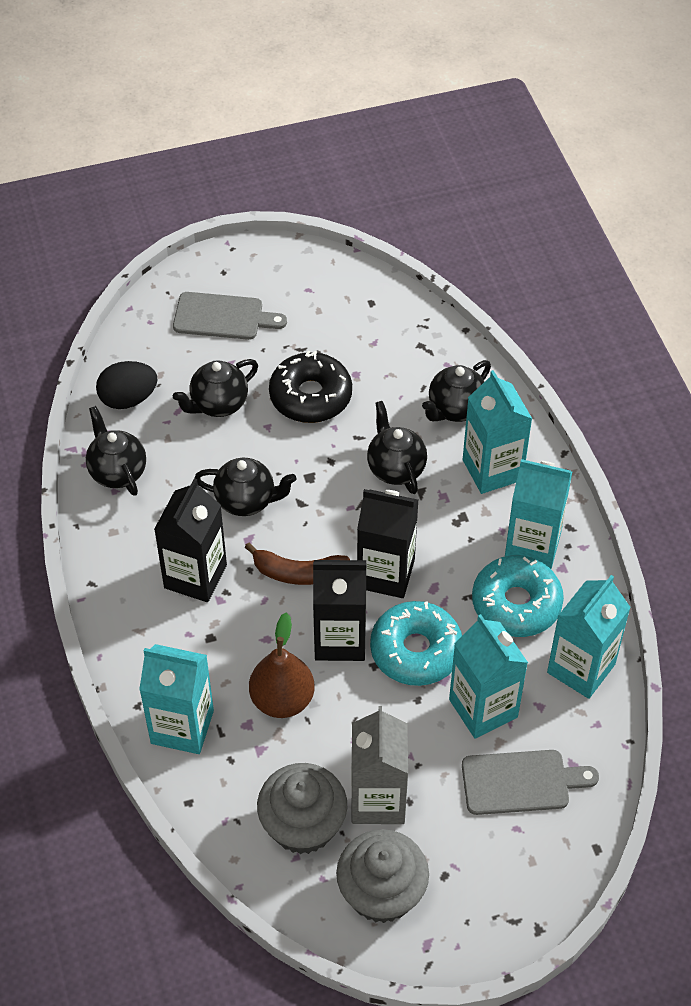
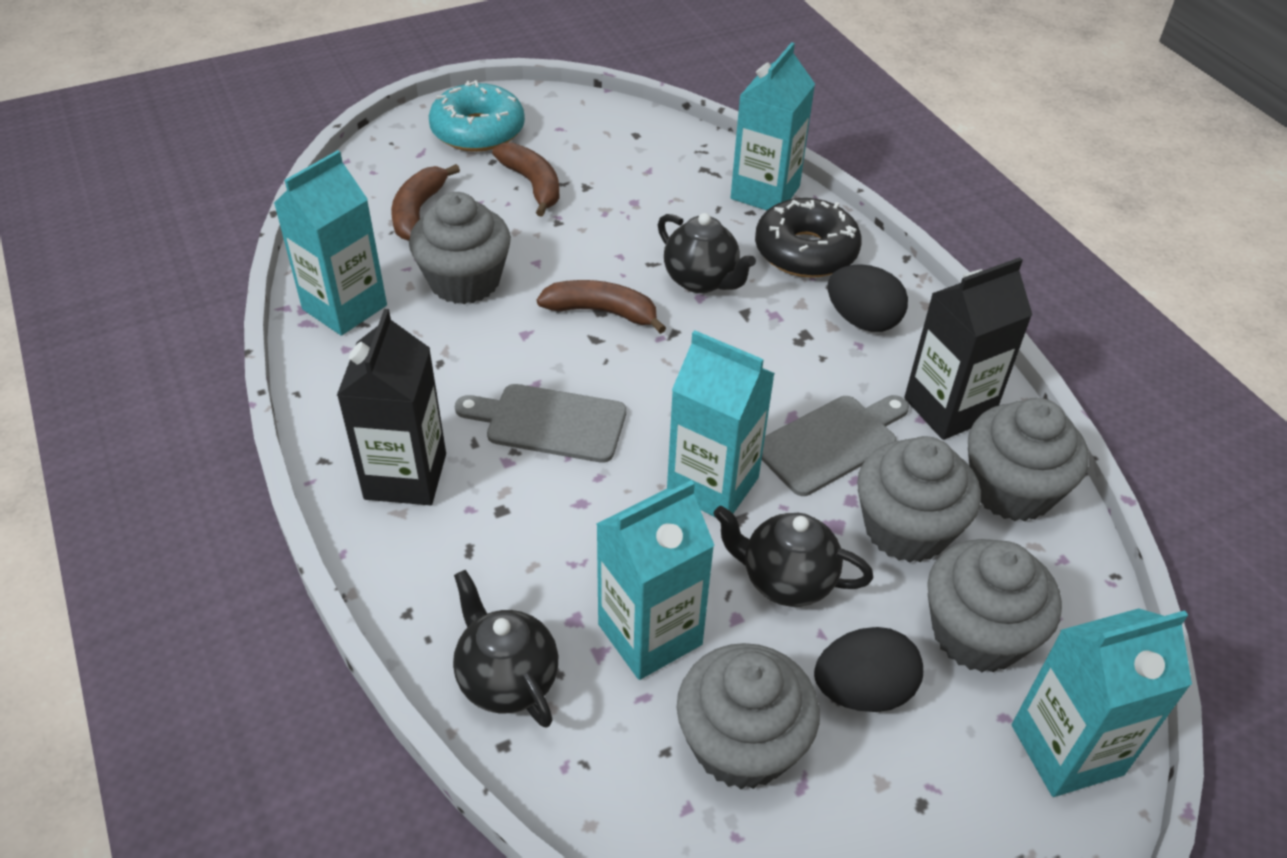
black carton: [154,478,227,602] [313,560,366,661] [357,489,419,598] = 3 -> [337,309,446,505] [904,257,1032,440] = 2
black egg: [96,361,158,409] = 1 -> [814,627,923,712] [828,264,908,332] = 2
black teapot: [86,406,146,496] [173,359,258,417] [195,458,297,516] [367,401,427,494] [422,360,491,422] = 5 -> [453,570,558,728] [658,213,756,293] [713,506,873,607] = 3
brown banana: [245,542,350,585] = 1 -> [391,164,460,241] [492,143,560,217] [537,280,666,334] = 3
brown pear: [249,612,314,718] = 1 -> none = 0
grey carton: [352,706,408,824] = 1 -> none = 0
grey cupcake: [257,763,347,854] [336,829,429,923] = 2 -> [409,192,511,304] [677,643,820,789] [857,436,981,562] [927,539,1062,672] [968,398,1089,521] = 5
turquoise donut: [370,601,462,686] [472,555,564,637] = 2 -> [429,80,525,152] = 1

